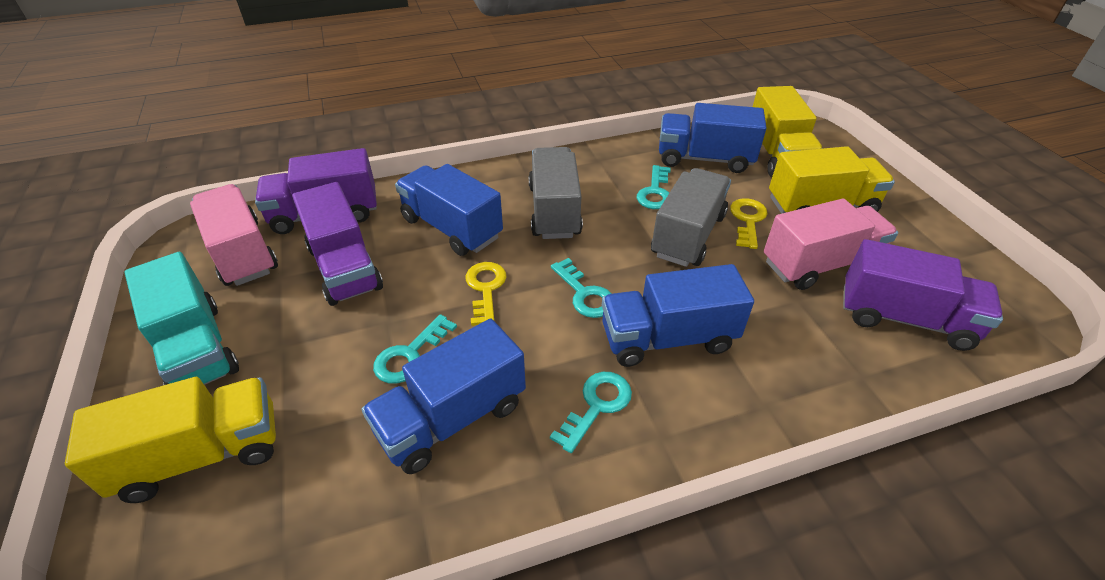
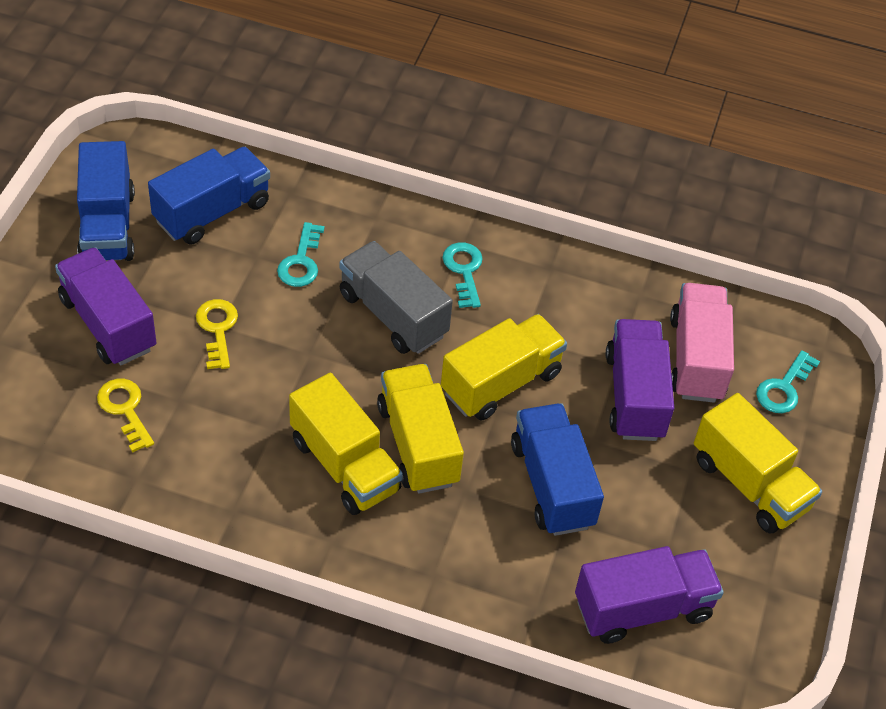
blue truck: [361,319,526,474] [395,164,503,256] [602,264,754,367] [659,103,766,173] = 4 -> [77,141,135,261] [148,147,270,244] [511,403,604,536] = 3
grey truck: [528,147,583,239] [651,168,731,267] = 2 -> [340,241,453,354] = 1
pink truck: [190,184,278,286] [764,199,898,290] = 2 -> [670,283,734,402] = 1
turquoise key: [373,314,457,384] [550,372,632,453] [551,258,612,318] [636,165,671,209] = 4 -> [277,222,324,287] [443,242,483,308] [756,350,820,413] = 3
turquoise truck: [124,252,239,385] = 1 -> none = 0
yellow truck: [65,377,276,503] [753,86,823,177] [769,146,895,214] = 3 -> [289,373,403,515] [377,364,464,494] [441,314,567,420] [694,393,822,534] = 4

